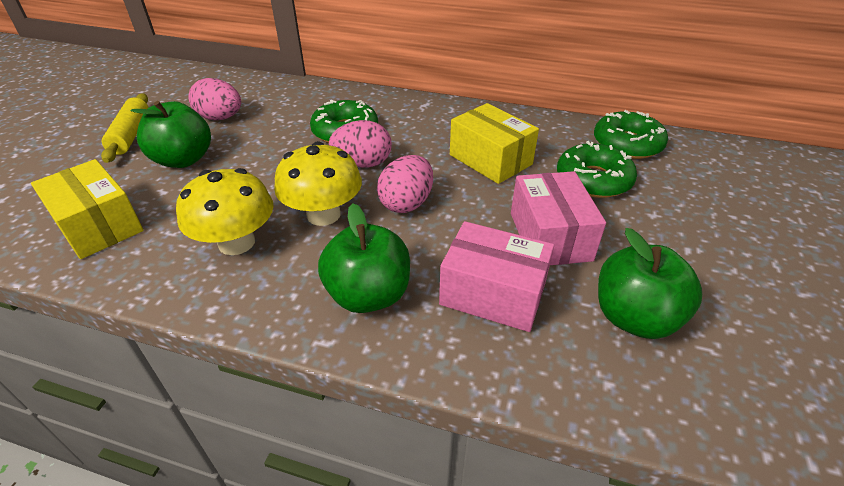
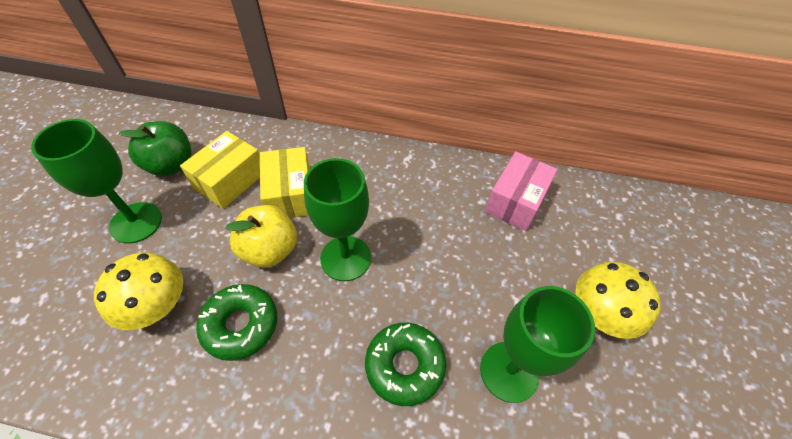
green apple: [131,101,211,168] [318,203,410,313] [598,228,702,339] = 3 -> [119,121,192,176] = 1
green donut: [310,100,378,143] [557,141,637,198] [594,110,668,159] = 3 -> [196,284,277,361] [365,323,446,406] = 2
green goblet: none = 0 -> [31,119,162,244] [304,158,371,281] [480,286,595,403] = 3
pink box: [439,221,554,332] [511,171,606,265] = 2 -> [485,152,558,231] = 1
pink egg: [189,78,241,120] [329,120,392,167] [377,155,433,213] = 3 -> none = 0
yellow apple: none = 0 -> [226,205,297,268] = 1
yellow rolling pin: [101,93,149,163] = 1 -> none = 0

